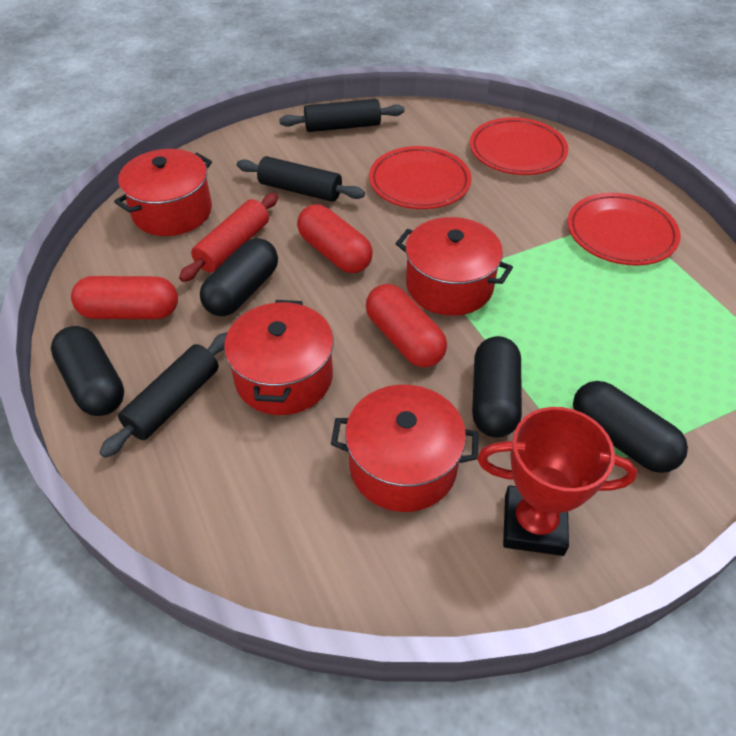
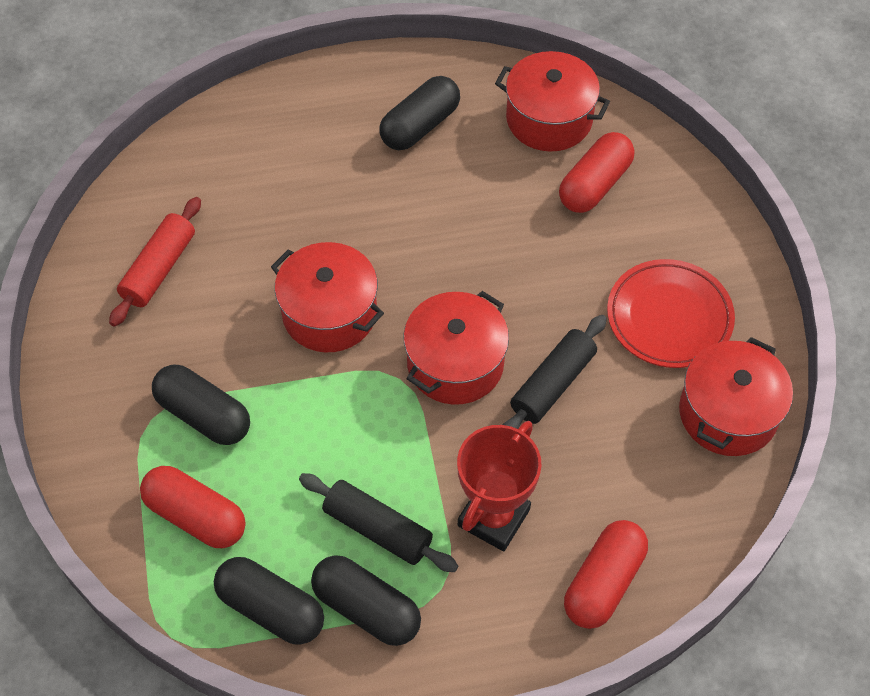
black rolling pin: [99,332,228,458] [237,156,365,202] [279,99,405,132] = 3 -> [299,473,458,572] [503,315,607,429] = 2
red plate: [369,146,472,209] [470,117,568,175] [567,193,681,266] = 3 -> [607,259,735,368] = 1

